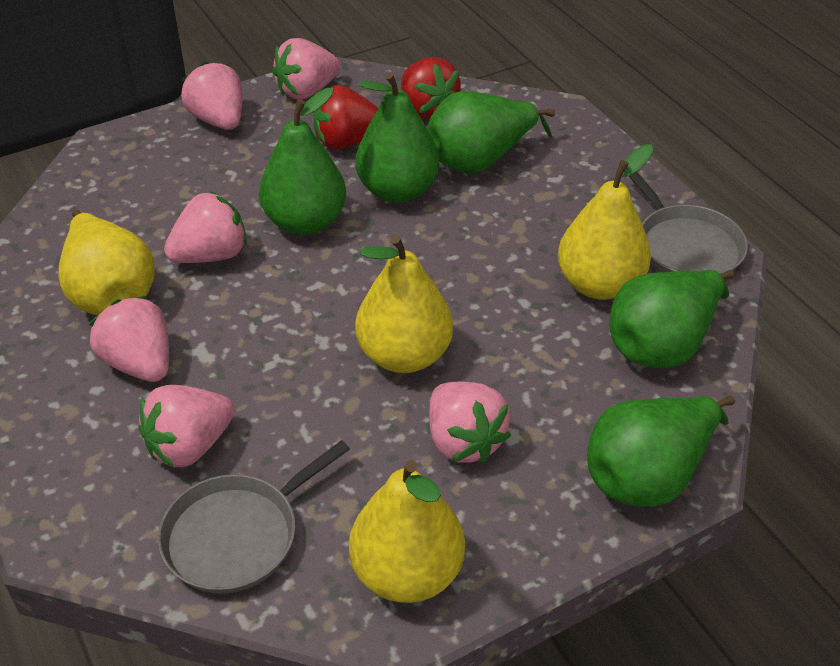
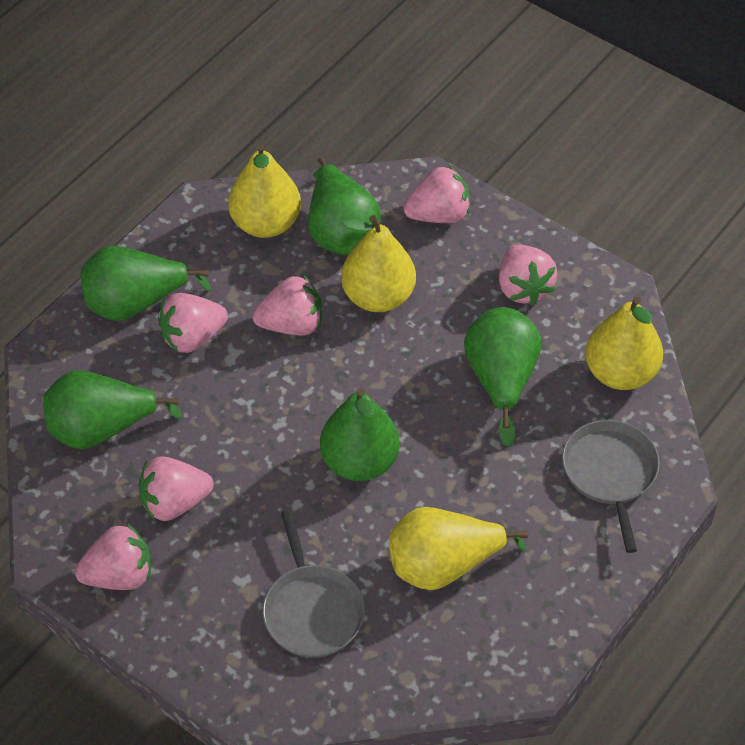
red strawberry: [313,85,378,150] [401,57,461,119] = 2 -> none = 0

